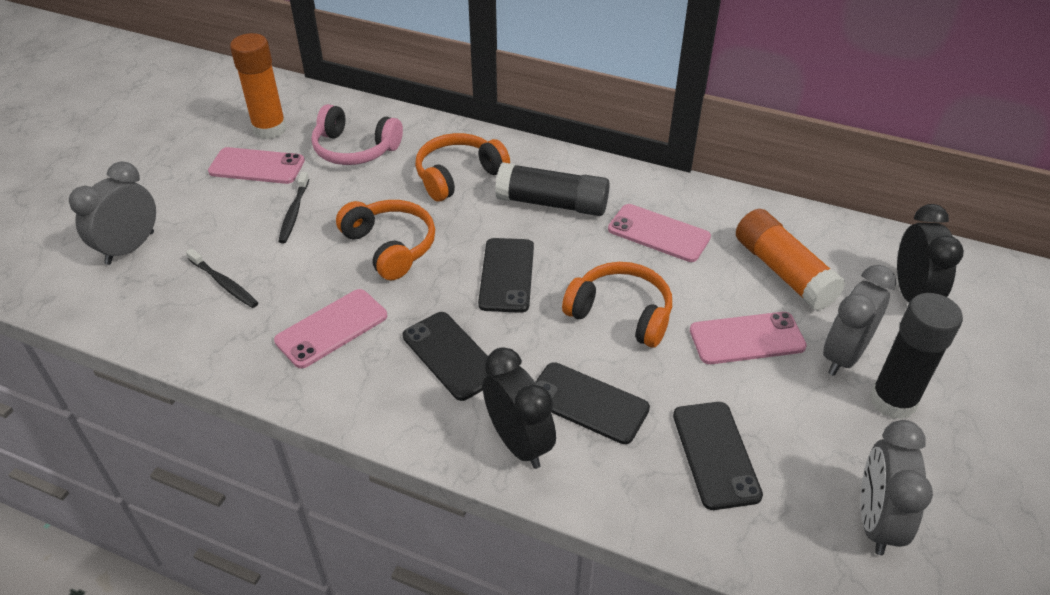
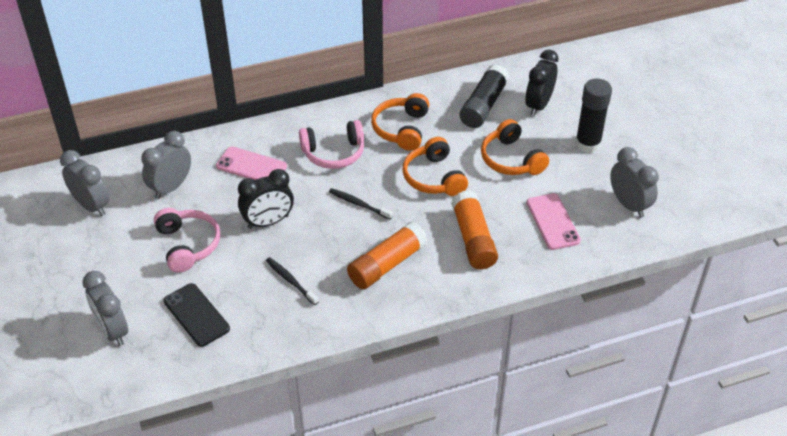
black phone: [403,312,488,401] [478,238,534,313] [535,362,650,444] [673,402,763,510] = 4 -> [163,283,230,347] = 1
grey clock: [69,161,156,265] [823,265,896,376] [861,420,933,555] = 3 -> [60,150,109,216] [83,271,128,346] [141,131,191,199] [610,147,659,218] = 4
pink headphones: [311,104,403,165] = 1 -> [154,208,221,272] [299,120,364,169] = 2
pink phone: [208,147,305,184] [274,289,387,368] [608,204,711,262] [690,312,807,364] = 4 -> [216,146,287,180] [527,193,581,250] = 2

